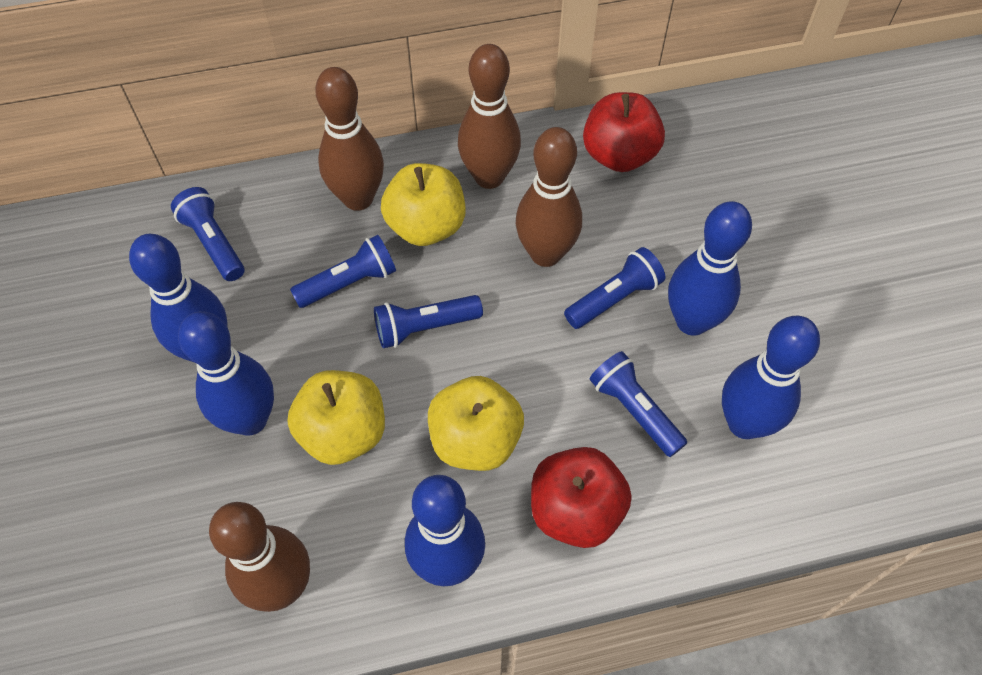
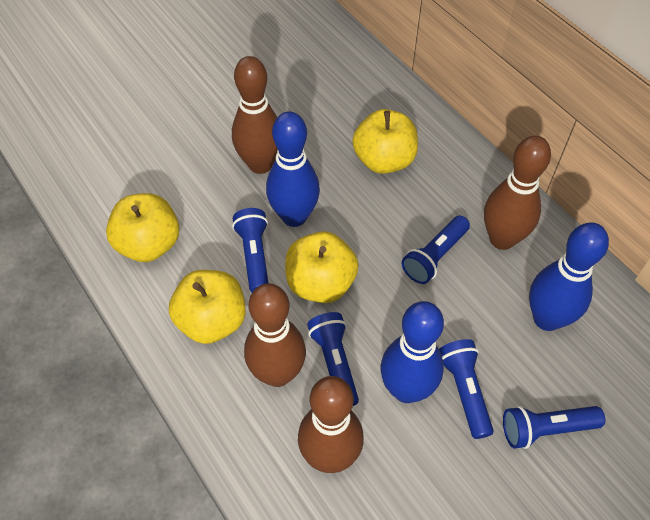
blue bowling pin: [129,234,228,363] [178,311,274,436] [405,475,485,586] [668,201,752,336] [722,316,820,439] = 5 -> [266,111,320,227] [381,301,444,403] [529,222,609,331] = 3
red apple: [531,447,632,548] [583,92,665,172] = 2 -> none = 0
yellow apple: [288,370,385,465] [381,163,465,246] [428,376,524,471] = 3 -> [106,193,180,262] [169,270,246,344] [285,231,359,303] [352,109,418,174] = 4

